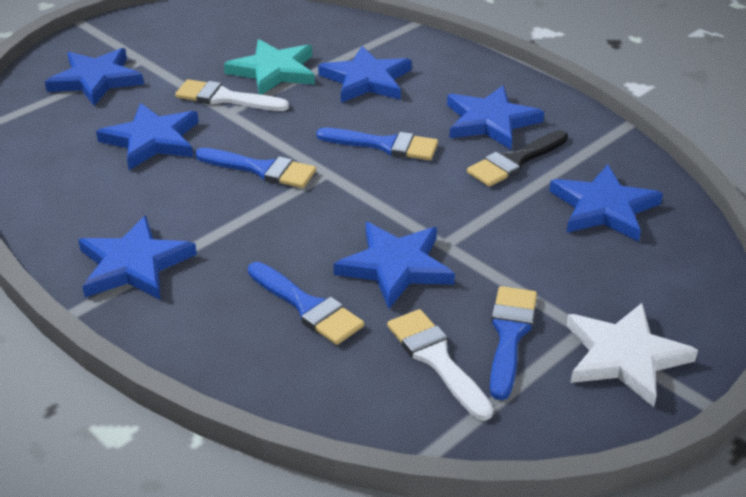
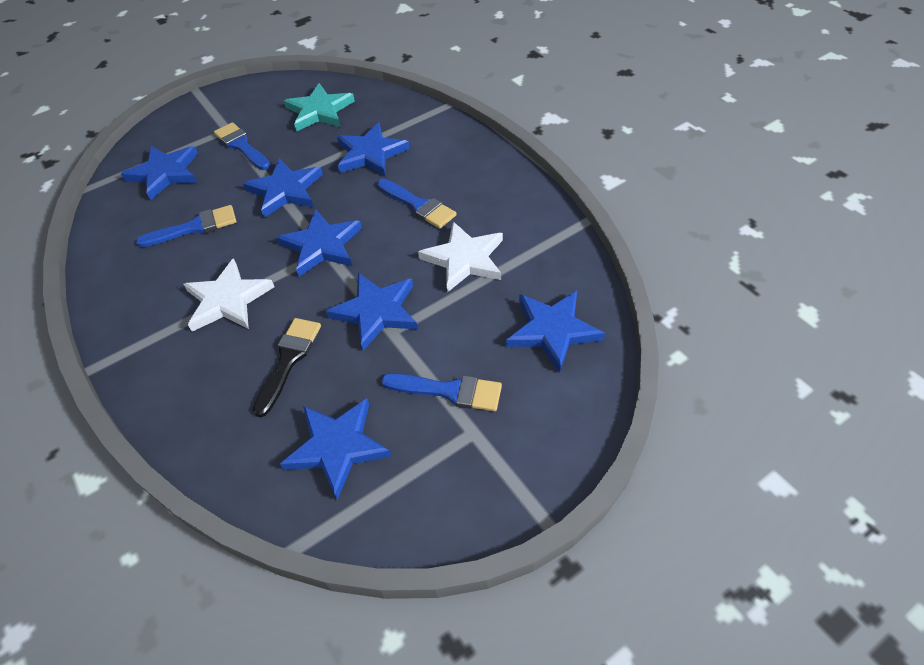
white brush: [175,79,289,111] [387,309,493,421] = 2 -> none = 0
white star: [566,303,698,407] = 1 -> [183,258,274,332] [418,221,503,292] = 2

